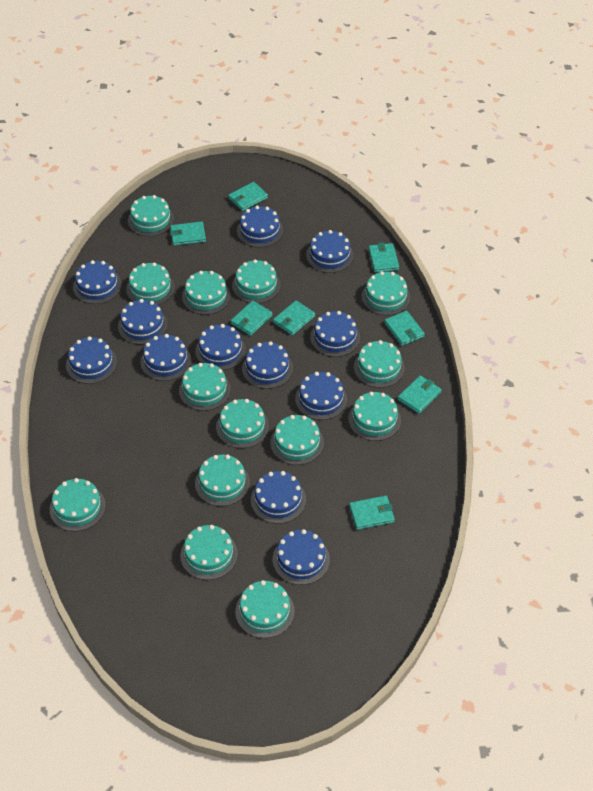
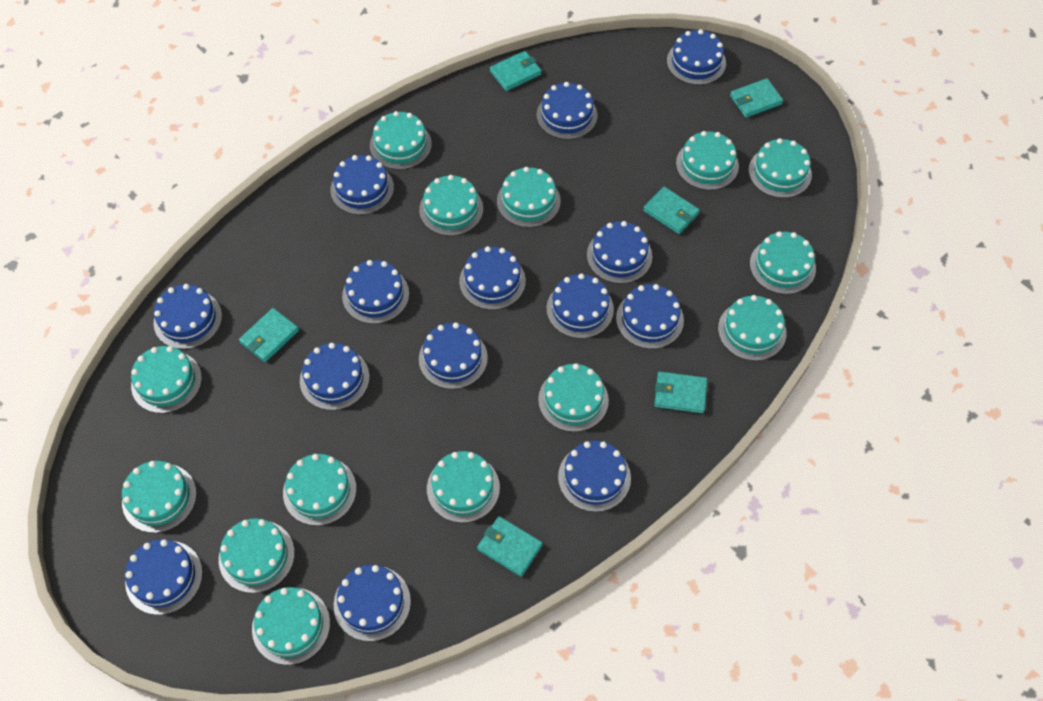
blue cake: [66,336,117,384] [73,260,122,304] [118,299,168,345] [140,334,191,381] [195,324,246,370] [237,206,283,247] [242,341,293,389] [251,471,306,524] [273,529,330,585] [295,372,347,420] [306,230,354,273] [310,311,360,357] = 12 -> [125,539,203,615] [154,284,222,349] [300,343,370,410] [330,155,394,215] [334,565,411,641] [342,260,409,324] [419,322,488,389] [459,246,526,310] [537,82,598,139] [547,273,614,338] [558,441,631,512] [587,221,652,284] [616,284,684,349] [667,29,726,85] = 14
turquoise wallet: [170,222,206,246] [228,182,268,211] [231,301,273,336] [273,300,315,335] [349,496,395,530] [368,243,399,273] [384,311,425,346] [398,375,442,414] = 8 -> [239,308,299,362] [477,516,542,577] [490,51,541,91] [643,187,700,234] [654,372,707,413] [730,78,783,118] = 6

